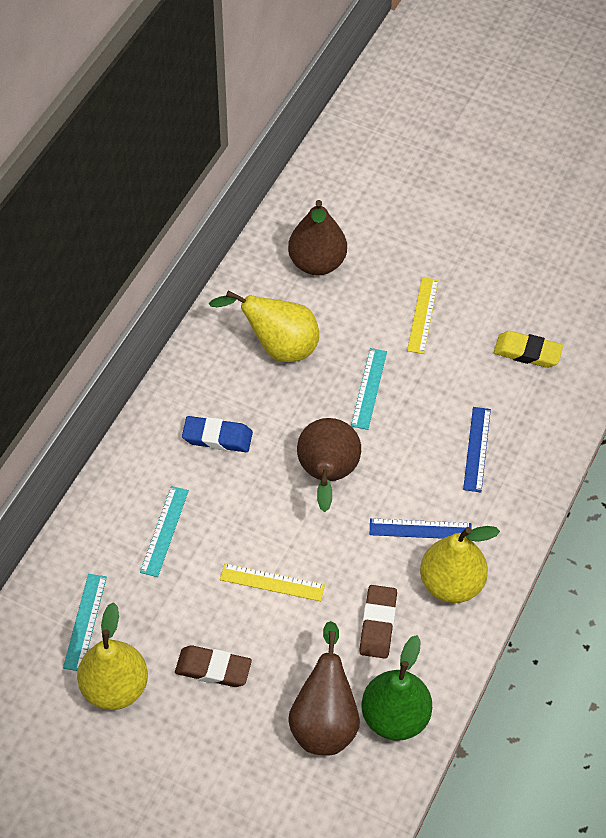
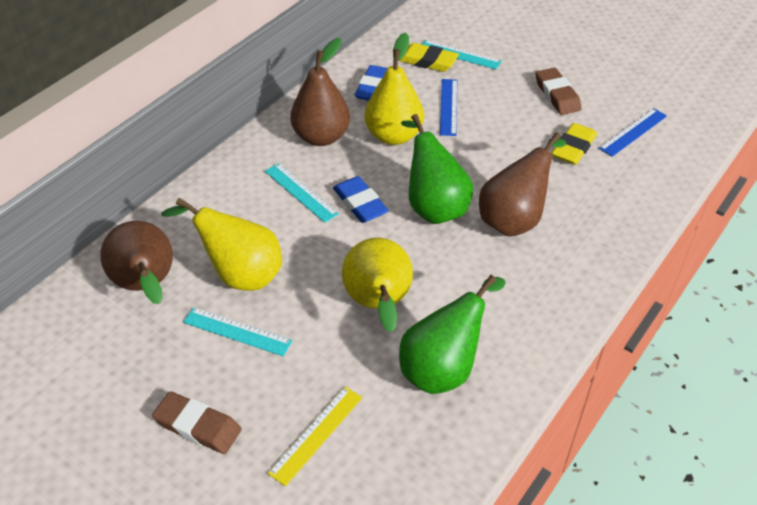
blue eraser: [182,416,253,452] = 1 -> [333,176,389,223] [355,65,388,101] = 2
green pear: [361,635,432,741] = 1 -> [399,275,506,394] [401,114,473,224] = 2
yellow eraser: [494,331,563,368] = 1 -> [398,43,459,72] [551,123,597,165] = 2
yellow ruler: [220,563,325,601] [407,277,438,354] = 2 -> [268,387,362,486] = 1

